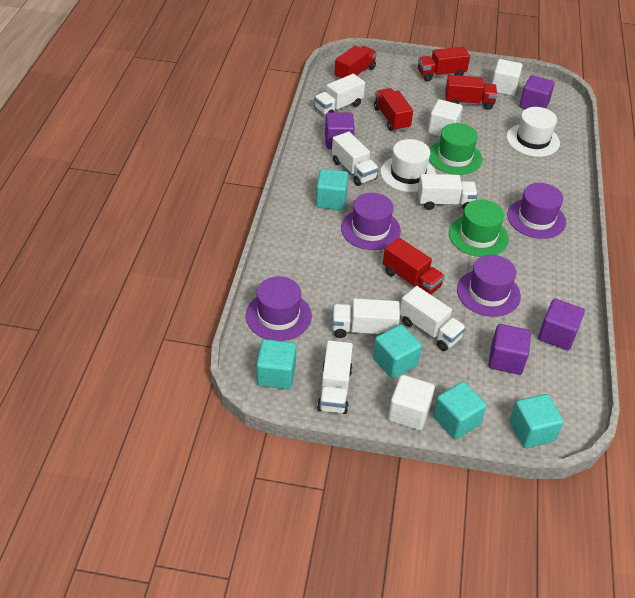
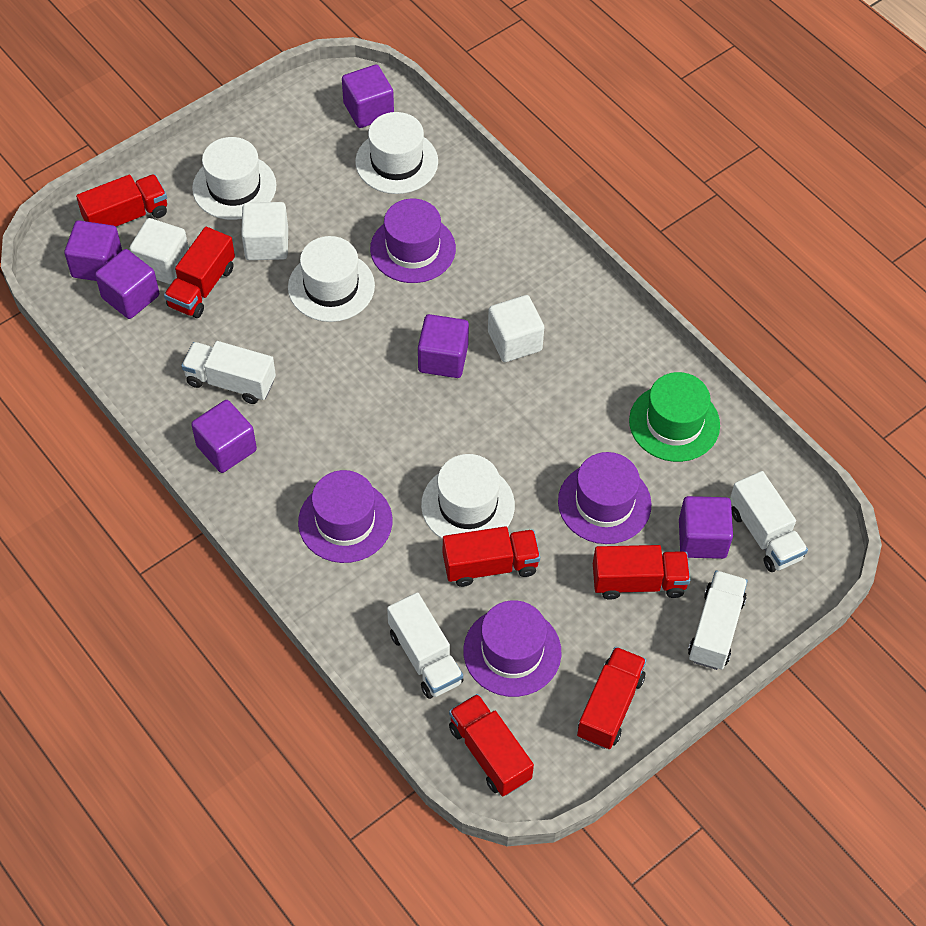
green hat: [429,123,482,175] [449,200,509,257] = 2 -> [629,372,720,462] = 1
purple cube: [325,112,355,149] [488,324,531,375] [519,75,555,109] [538,299,585,350] = 4 -> [64,220,122,281] [95,249,159,319] [191,400,257,473] [342,64,394,128] [418,314,469,378] [679,496,733,559] = 6
red truck: [334,45,377,80] [374,88,413,132] [383,238,445,295] [418,46,470,81] [445,75,497,110] = 5 -> [76,174,167,227] [164,227,235,318] [443,526,540,587] [449,694,534,796] [577,647,646,749] [593,545,690,600] = 6
turquoise cube: [256,339,296,389] [316,169,349,210] [373,324,422,379] [433,381,487,440] [510,394,564,448] = 5 -> none = 0
white hat: [380,139,436,192] [506,107,560,157] = 2 -> [192,137,276,220] [288,236,375,322] [355,112,438,194] [421,454,515,539] = 4
white truck: [314,74,365,115] [317,340,353,414] [332,131,379,186] [332,298,400,338] [400,286,466,351] [418,174,478,210] = 6 -> [181,341,276,404] [387,592,464,699] [688,570,748,670] [730,471,808,572] = 4

